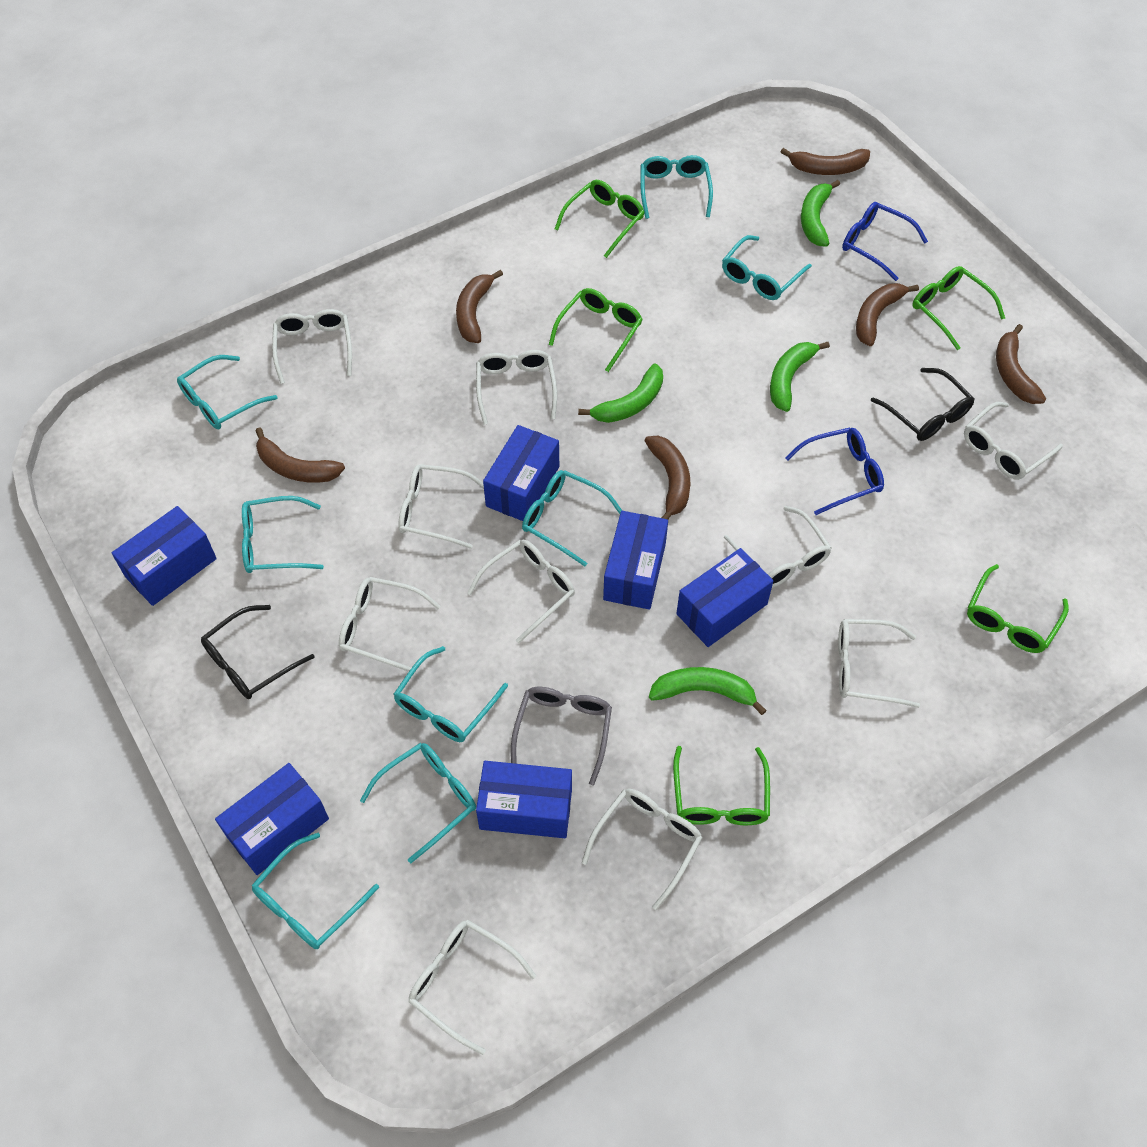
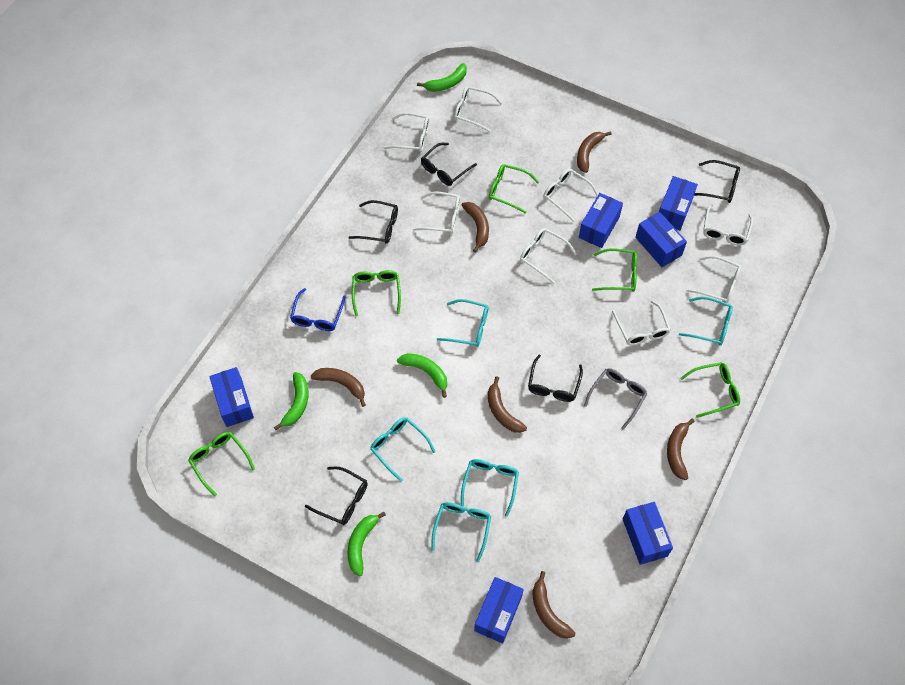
black glasses: [201,605,315,699] [871,368,975,441] = 2 -> [305,467,368,525] [348,200,398,244] [421,143,477,186] [528,354,583,402] [694,160,740,203] = 5
blue glasses: [785,427,884,515] [842,202,928,281] = 2 -> [290,288,345,331] = 1
turquoise glasses: [177,355,277,429] [242,496,324,573] [251,833,379,949] [360,743,476,863] [393,646,508,742] [522,470,623,567] [640,155,713,219] [722,235,812,300] = 8 -> [370,417,436,482] [431,502,491,562] [437,299,488,347] [461,459,519,517] [679,297,733,345] = 5
white glasses: [272,309,352,384] [339,577,441,672] [398,464,484,549] [409,920,536,1055] [467,539,575,643] [476,350,557,425] [582,789,702,910] [724,506,832,588] [838,619,920,708] [964,402,1063,480] = 10 -> [384,112,429,152] [413,191,460,234] [454,86,502,132] [520,228,577,284] [543,169,598,222] [612,300,671,345] [686,256,741,303] [703,204,753,246] = 8

